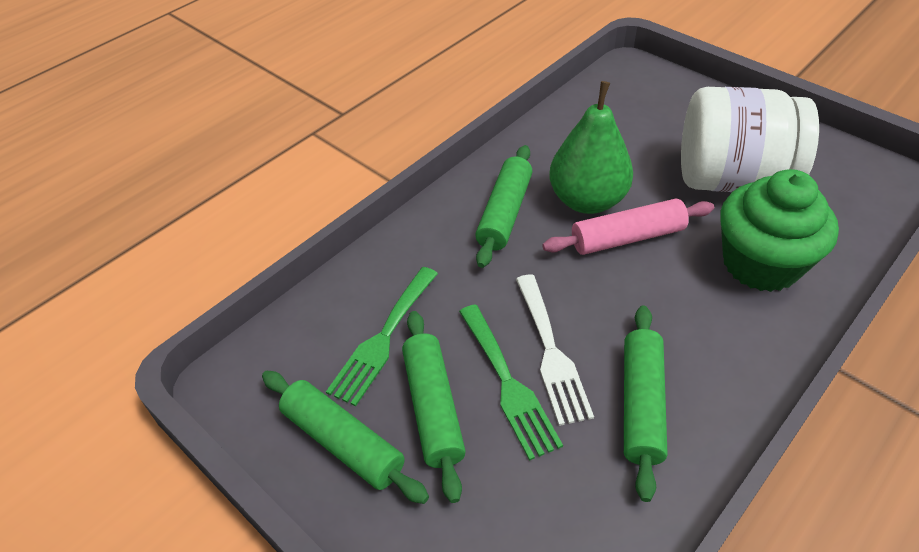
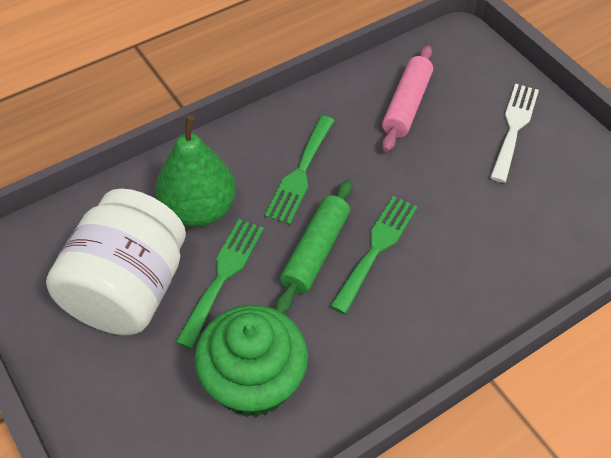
green fork: [326,267,438,407] [459,304,563,461] = 2 -> [176,219,264,349] [264,116,335,225] [330,196,417,314] = 3
green rolling pin: [262,371,429,504] [402,311,466,503] [475,145,533,268] [624,306,668,502] = 4 -> [276,180,353,314] = 1

